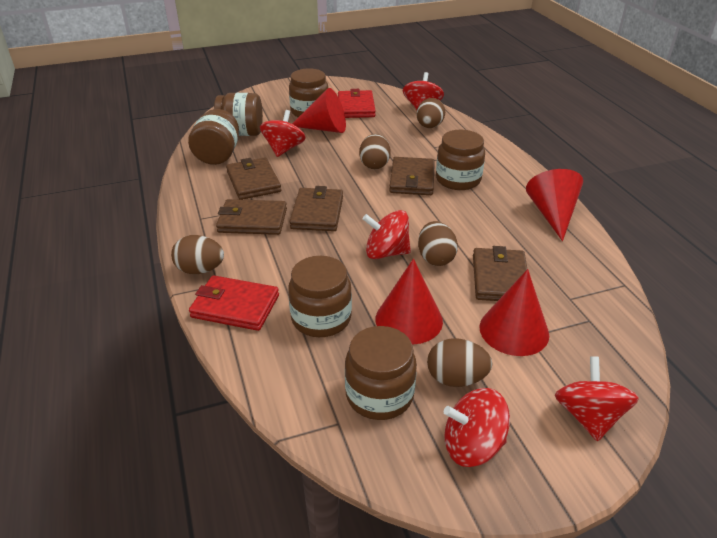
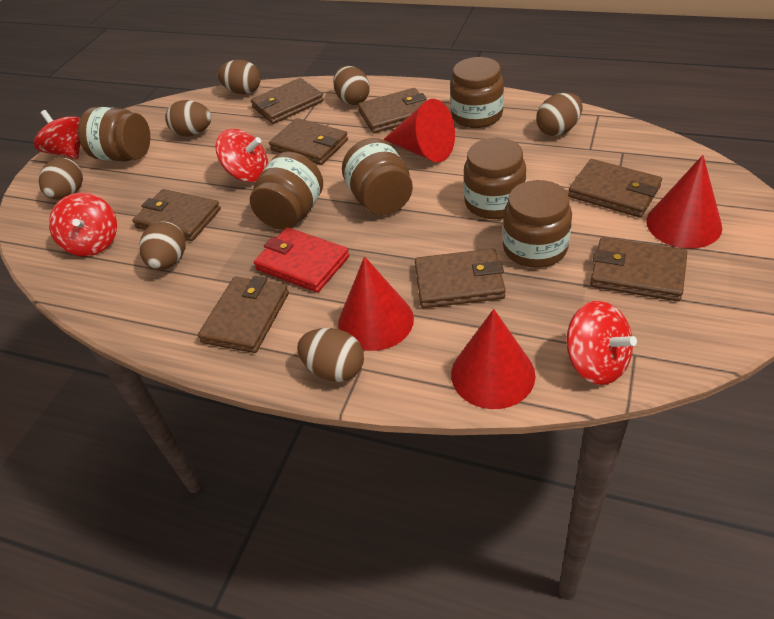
brown egg: [171,235,224,274] [359,134,391,169] [417,98,445,128] [418,221,458,266] [427,338,492,387] = 5 -> [39,158,83,200] [139,221,185,270] [165,100,211,137] [217,60,261,94] [297,328,364,382] [333,66,370,105] [536,93,582,136] = 7
brown wallet: [216,199,287,235] [226,158,281,200] [290,186,343,231] [389,157,435,195] [473,246,527,301] = 5 -> [132,189,221,241] [198,276,289,353] [251,78,324,124] [269,118,348,165] [358,88,427,133] [415,248,506,308] [568,159,662,218] [590,237,687,301] = 8
red spinning top: [260,110,306,157] [362,210,411,259] [403,72,444,110] [444,388,510,467] [555,356,639,441] = 5 -> [34,110,81,159] [49,193,117,256] [215,129,268,182] [566,301,637,385] = 4
red wallet: [189,275,279,331] [338,89,376,118] = 2 -> [254,228,349,293] = 1

